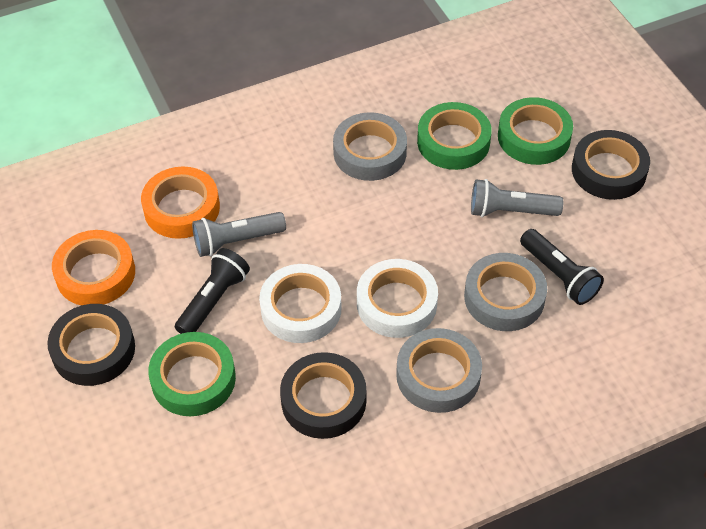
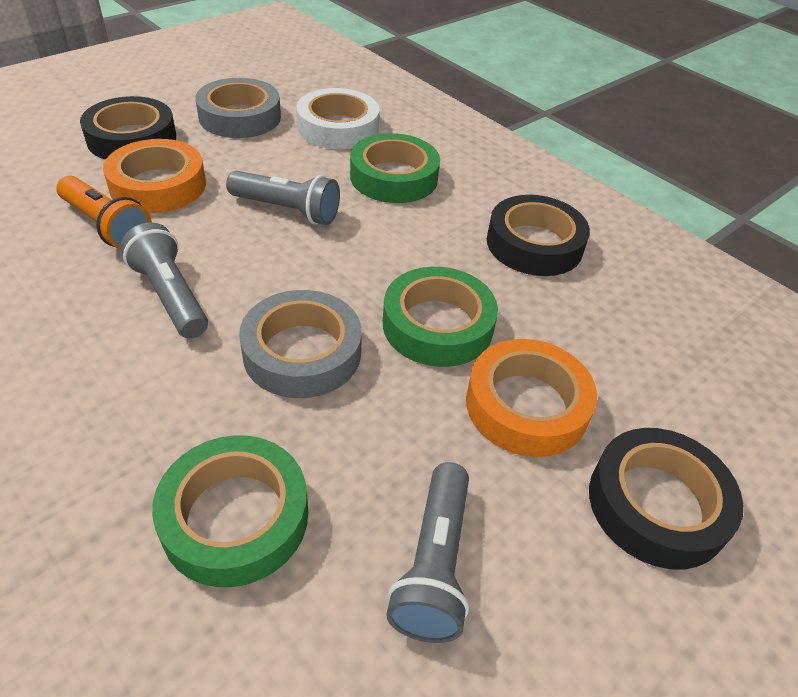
black flashlight: [175,248,250,334] [520,229,604,305] = 2 -> none = 0
grey flashlight: [192,212,286,257] [471,179,563,217] = 2 -> [121,222,208,339] [226,171,340,225] [387,462,469,643] = 3
grey tape: [333,112,407,181] [396,328,482,413] [464,253,547,331] = 3 -> [195,78,281,138] [239,290,362,398] = 2
orange flashlight: none = 0 -> [57,176,152,250] = 1
white tape: [259,264,342,343] [357,259,438,338] = 2 -> [297,88,380,149] = 1

